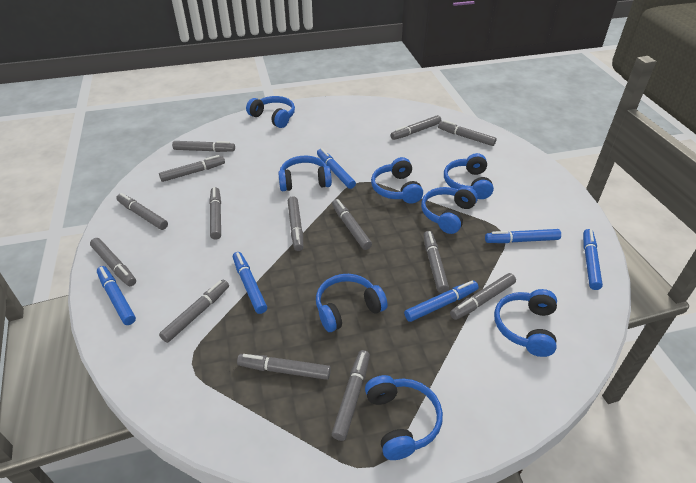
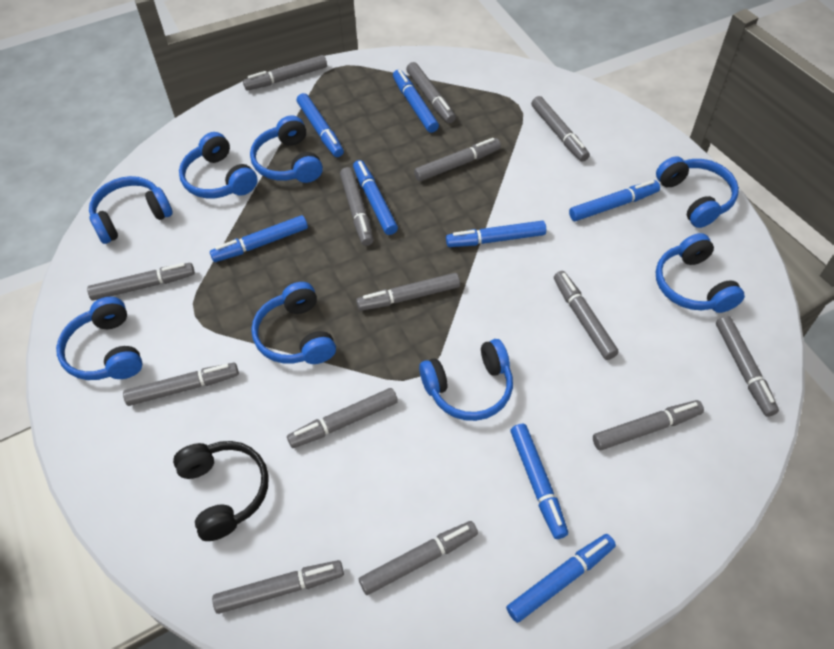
black headphones: none = 0 -> [173,441,269,541] = 1
blue marker: [97,266,136,325] [233,252,267,314] [317,148,356,189] [404,281,479,322] [485,229,561,243] [583,229,603,290] = 6 -> [210,215,308,262] [297,93,344,157] [353,160,398,235] [393,69,439,133] [446,221,546,247] [506,534,616,623] [510,424,568,539] [569,180,660,221] = 8

